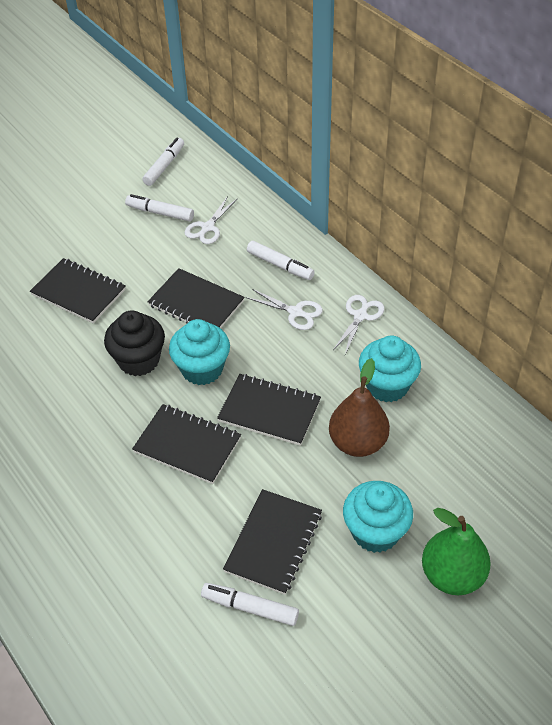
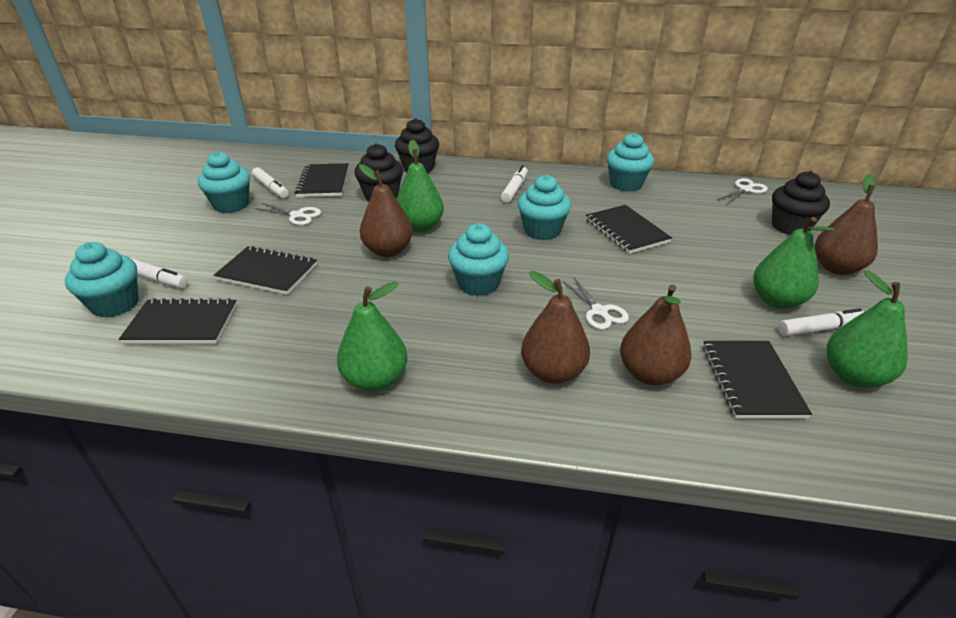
black cupcake: [104,311,165,376] = 1 -> [354,143,403,201] [395,118,439,173] [772,171,830,235] = 3
brown pear: [329,358,390,457] = 1 -> [359,164,413,257] [521,271,590,384] [620,284,692,385] [815,174,878,275] = 4
green pear: [422,508,491,595] = 1 -> [337,281,407,392] [397,140,444,232] [753,217,835,309] [827,270,908,388] = 4
turquoise cupcake: [169,319,230,385] [343,481,413,553] [359,336,421,402] = 3 -> [65,242,139,318] [198,151,250,213] [448,223,509,296] [518,175,571,240] [607,133,654,192] = 5

